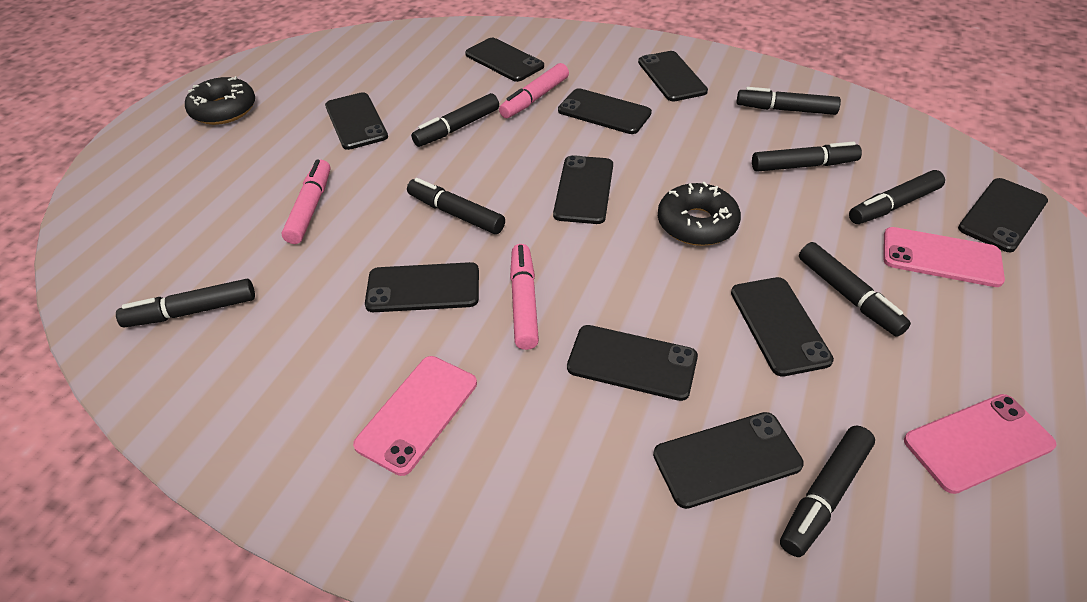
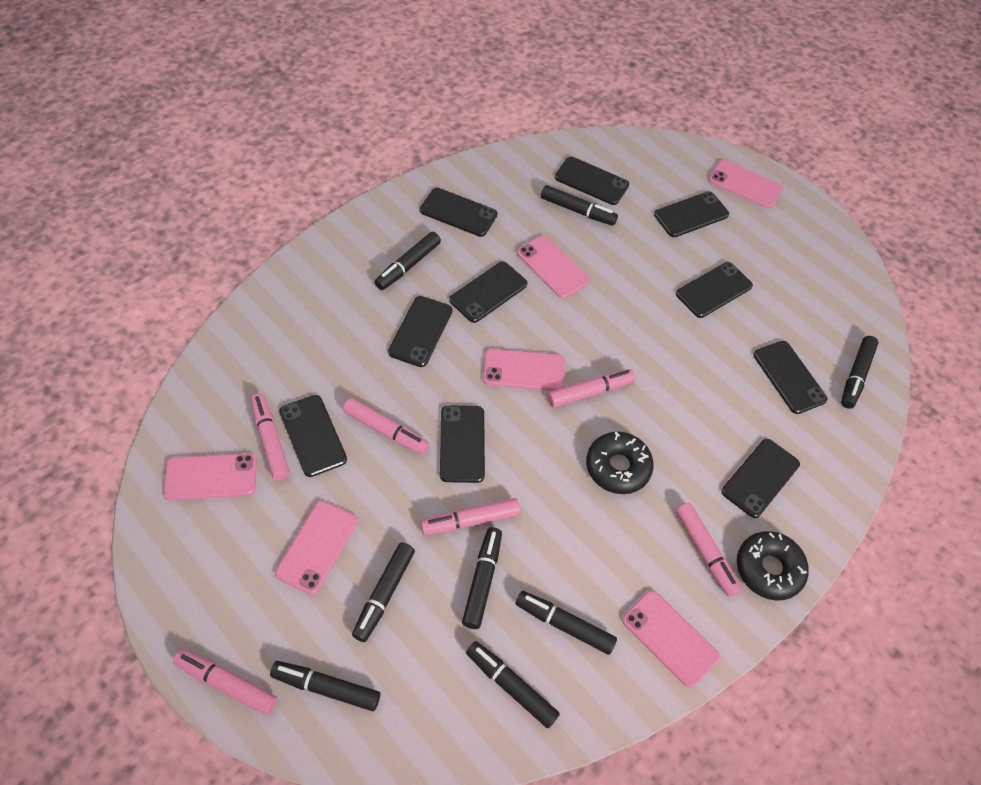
pink marker: [282,160,330,244] [499,63,569,118] [510,244,539,350] = 3 -> [173,649,277,715] [250,393,290,481] [343,398,429,455] [420,498,520,535] [548,369,635,408] [676,503,741,597] = 6
pink phone: [353,356,477,476] [883,227,1005,287] [904,394,1057,494] = 3 -> [163,453,257,500] [275,501,358,595] [483,349,565,391] [517,235,590,299] [622,590,720,688] [709,160,783,208] = 6

